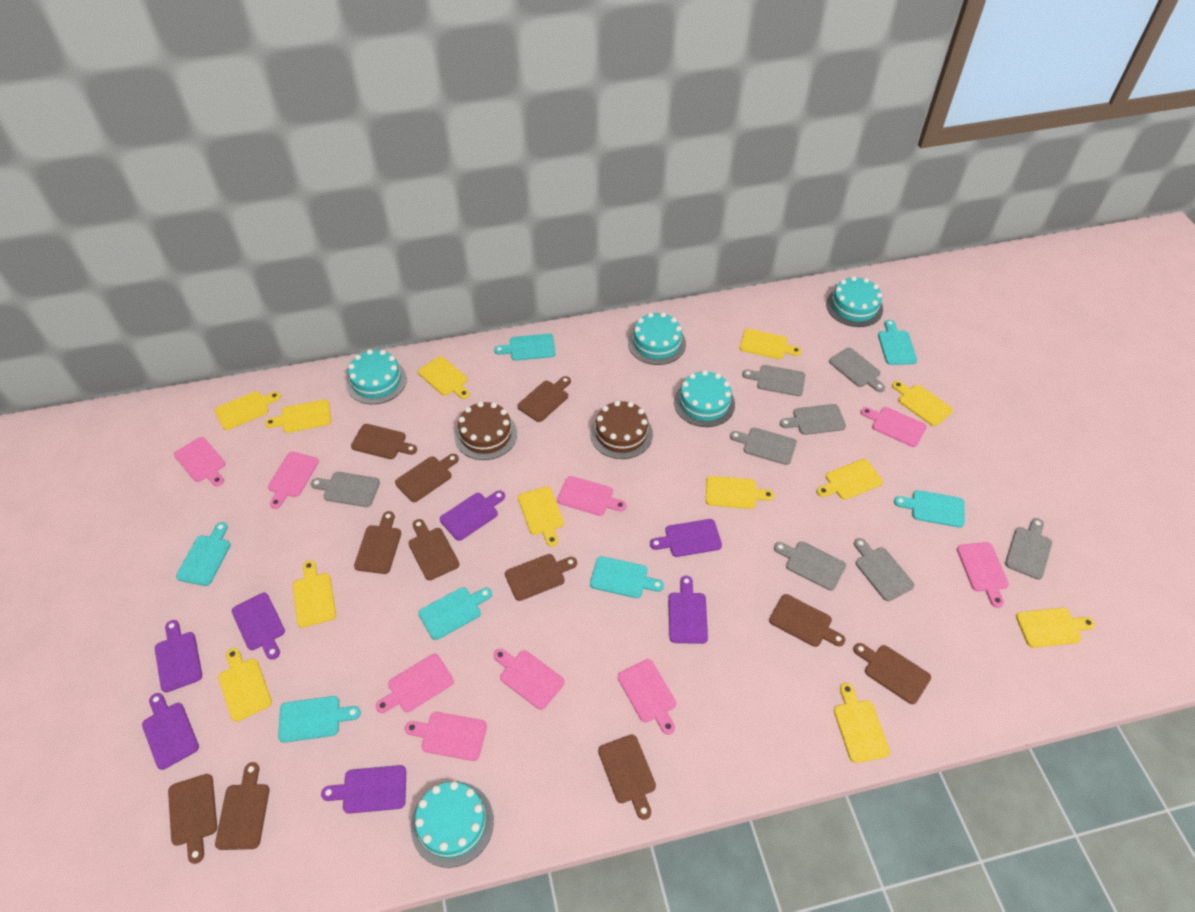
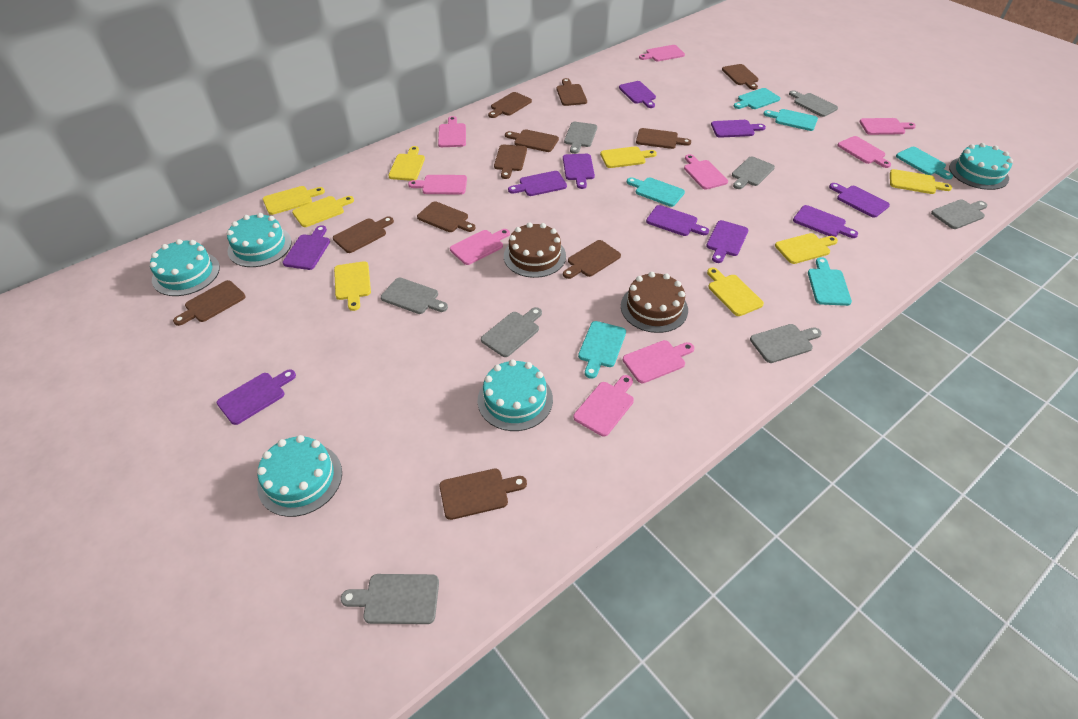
purple cutting board: [142,693,199,770] [155,620,202,692] [232,593,285,660] [321,765,406,814] [440,491,505,541] [650,519,722,557] [668,576,708,644] = 7 -> [217,369,296,425] [283,225,330,270] [508,171,567,196] [563,154,595,189] [619,81,656,108] [646,205,709,236] [706,220,748,263] [711,120,766,138] [793,205,858,238] [829,183,890,218] = 10
turquoise cutting board: [176,522,231,586] [278,696,361,743] [418,587,492,640] [494,334,555,361] [590,556,664,598] [878,319,917,365] [894,490,965,528] = 7 -> [578,321,626,379] [627,177,685,207] [734,88,780,109] [763,109,818,131] [808,257,852,306] [896,147,953,180] = 6
yellow cutting board: [215,391,281,430] [218,648,272,722] [265,399,331,433] [293,560,336,628] [418,356,470,399] [518,487,564,547] [706,476,774,509] [740,329,802,359] [817,459,883,500] [834,683,890,763] [892,381,953,426] [1016,608,1095,648] = 12 -> [263,186,325,215] [292,196,354,227] [334,261,371,311] [388,146,425,181] [600,146,657,168] [707,268,764,316] [775,233,838,264] [890,169,952,194] = 8

